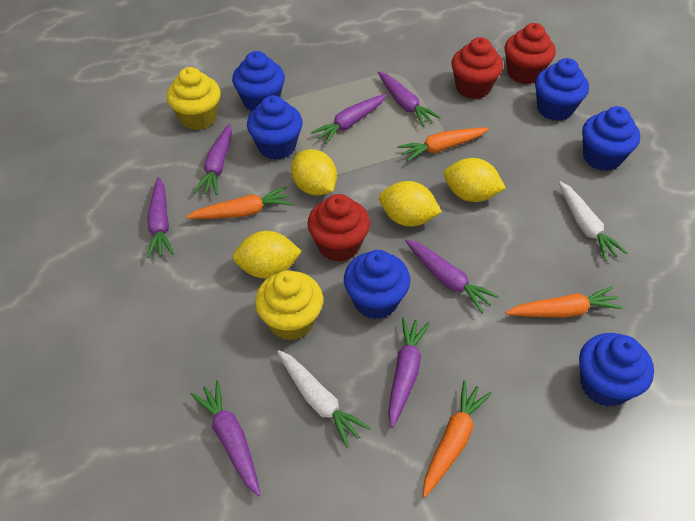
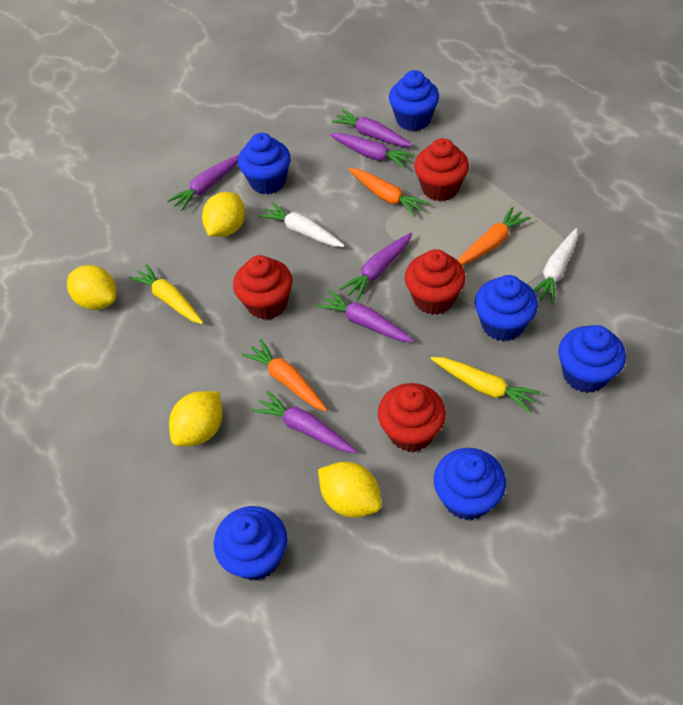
orange carrot: [186,187,292,219] [397,128,489,162] [423,380,492,497] [505,287,623,318] = 4 -> [242,339,327,411] [348,168,428,217] [458,207,531,266] = 3
purple carrot: [147,177,174,258] [190,380,261,496] [194,124,232,195] [311,94,386,144] [378,71,441,126] [388,317,430,428] [405,239,499,313] = 7 -> [167,155,239,211] [252,391,357,453] [316,290,414,342] [330,133,414,168] [332,110,412,147] [339,233,412,301] = 6
red cupcake: [307,194,370,262] [451,37,503,99] [505,23,556,84] = 3 -> [233,255,293,319] [378,383,446,452] [405,249,465,315] [414,138,469,201] = 4
yellow carrot: none = 0 -> [128,264,204,324] [431,357,541,413] = 2
yellow cupcake: [167,67,221,130] [255,270,323,340] = 2 -> none = 0

